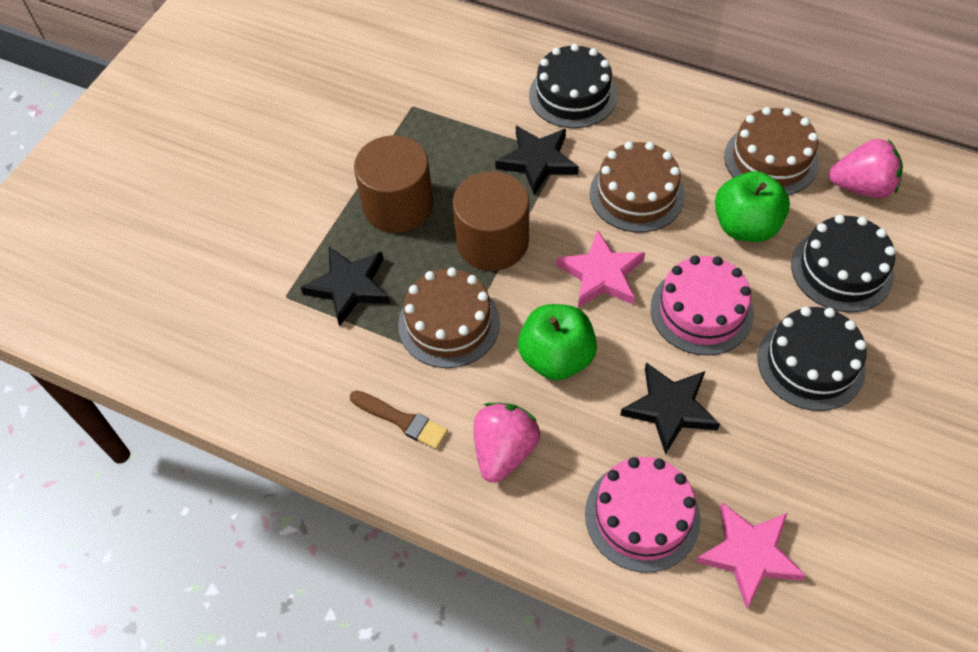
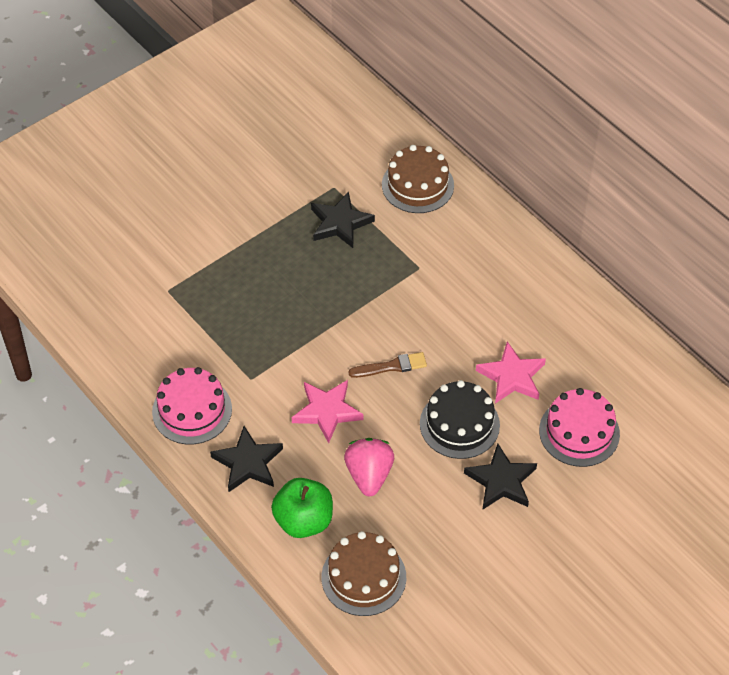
black cake: [529,44,617,128] [757,307,867,411] [791,215,895,312] = 3 -> [420,380,500,459] = 1
brown cake: [398,267,500,368] [590,142,685,232] [724,107,819,195] = 3 -> [321,531,406,616] [382,145,454,213] = 2
brown cylinder: [354,135,433,233] [453,171,529,271] = 2 -> none = 0
green apple: [518,304,597,380] [715,171,790,242] = 2 -> [271,478,333,538] = 1
pink strawberry: [474,403,540,483] [829,139,903,198] = 2 -> [344,438,394,496] = 1

